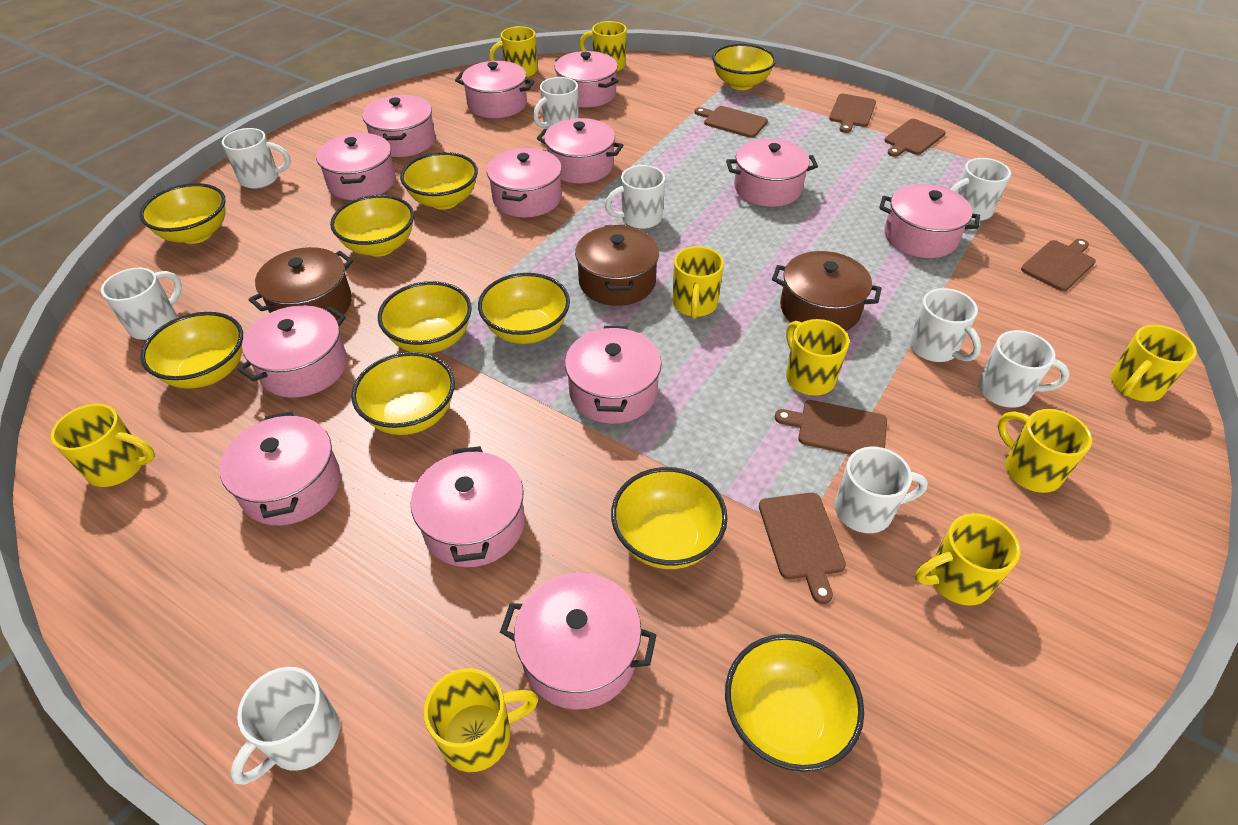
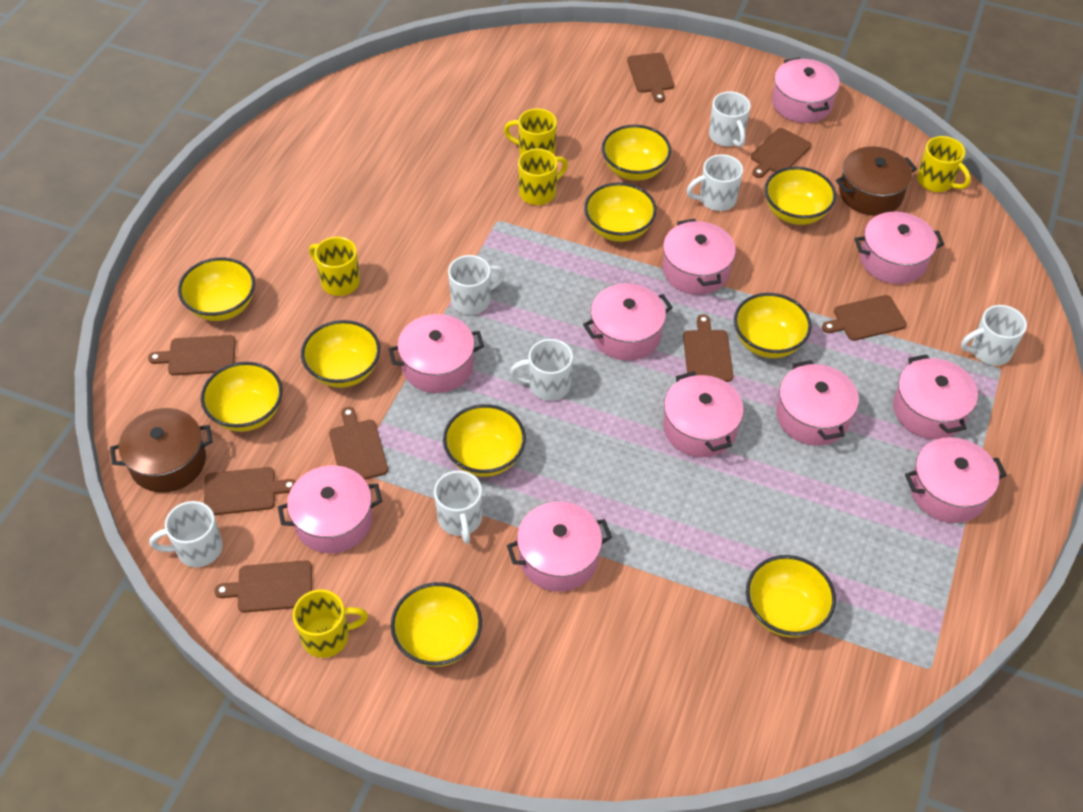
brown cutting board: [694,106,768,138] [759,493,846,604] [775,400,887,455] [829,94,876,133] [884,119,946,157] [1021,239,1096,291] = 6 -> [148,335,236,375] [204,467,296,515] [214,560,312,613] [329,407,388,479] [627,53,674,103] [683,314,734,382] [751,128,811,178] [822,295,907,341] = 8
brown pot: [249,247,353,320] [575,225,659,306] [772,251,882,331] = 3 -> [110,408,213,493] [836,146,917,216] = 2
pink pot: [219,411,340,525] [237,305,347,398] [316,133,396,200] [363,95,435,157] [411,446,525,567] [455,61,534,118] [487,148,562,217] [500,573,656,710] [537,118,623,183] [555,51,618,107] [565,326,662,424] [726,139,818,207] [879,184,980,258] = 13 -> [278,466,382,553] [389,314,484,393] [507,502,612,592] [583,284,673,361] [663,219,736,295] [663,371,744,457] [772,58,840,123] [776,360,859,446] [855,212,944,284] [893,354,978,439] [905,437,1007,523] = 11
white mug: [101,268,182,340] [222,128,291,189] [230,667,340,785] [533,77,579,129] [605,165,665,229] [835,447,928,533] [909,288,981,362] [950,158,1011,221] [978,330,1070,408] = 9 -> [149,501,223,567] [434,471,482,544] [448,255,505,315] [510,339,573,401] [687,154,743,211] [709,92,751,147] [961,305,1027,366] = 7
yellow mug: [51,404,155,487] [424,668,538,772] [489,26,537,78] [579,21,627,72] [673,246,724,319] [786,319,849,396] [915,513,1020,606] [998,409,1092,493] [1110,325,1197,402] = 9 -> [293,589,368,658] [309,237,360,296] [504,108,557,156] [518,149,568,205] [917,136,971,192] = 5

